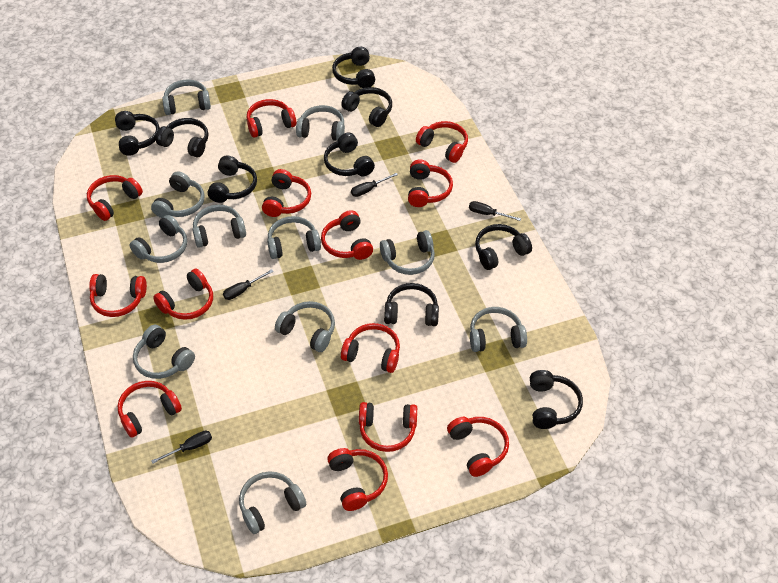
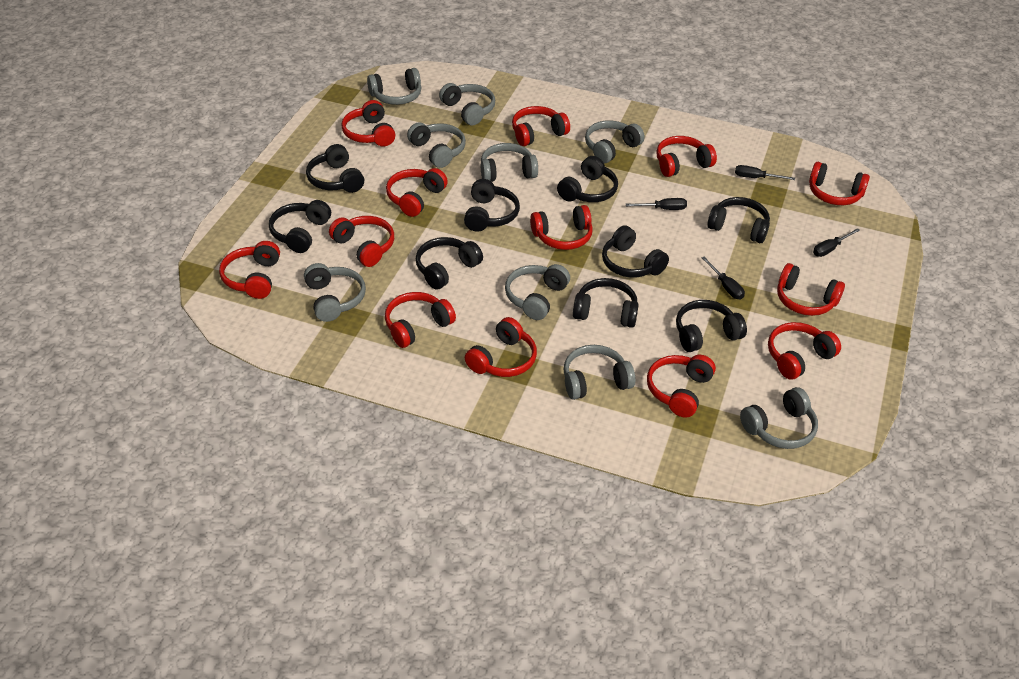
grey headphones: [130,215,187,263] [133,325,195,379] [151,171,205,218] [162,80,211,115] [193,205,246,248] [239,471,306,534] [267,216,321,259] [275,301,335,352] [296,105,345,141] [380,230,435,275] [470,307,527,352] = 11 -> [304,263,366,322] [367,68,422,105] [407,122,466,168] [439,83,495,126] [481,143,538,182] [505,264,570,320] [564,345,636,400] [585,120,645,163] [740,387,818,449] = 9

